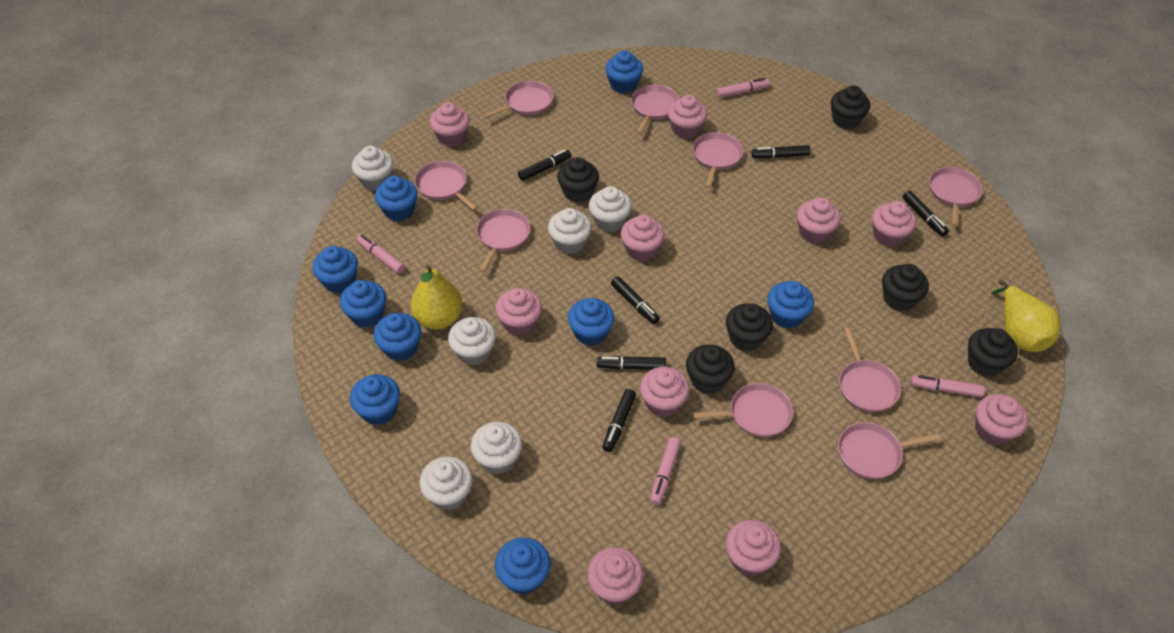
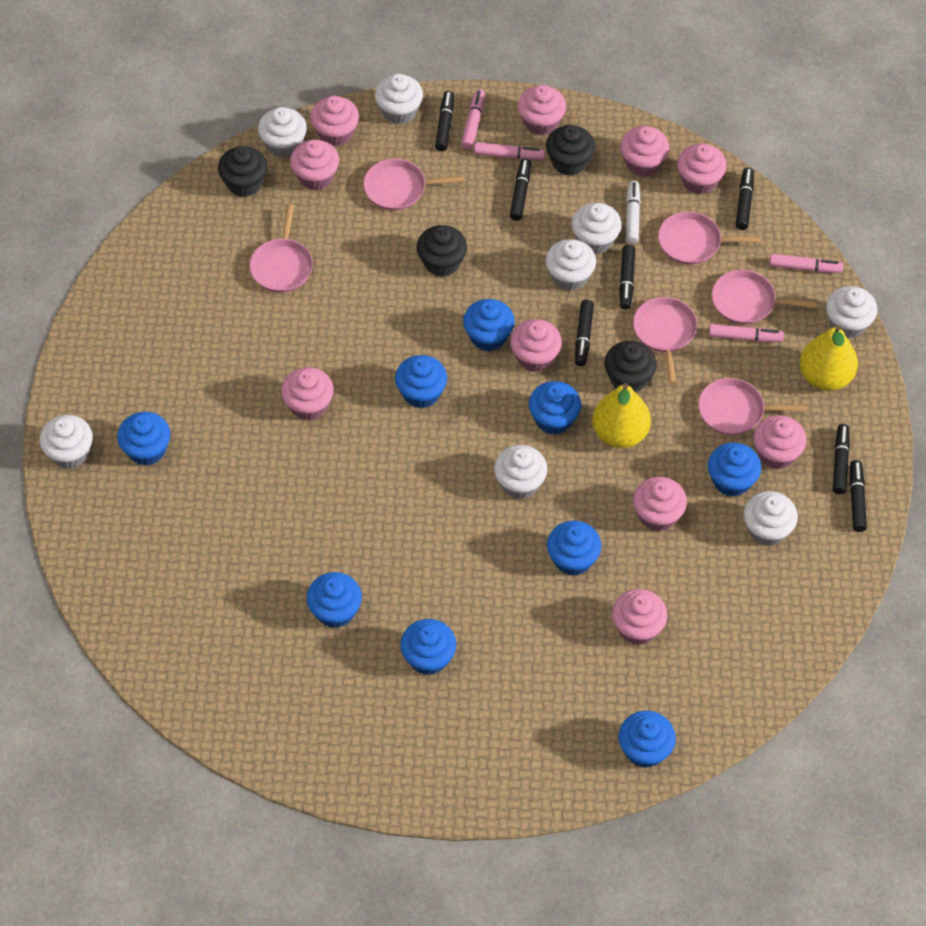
black cupcake: [557,157,599,203] [686,344,735,394] [726,303,773,352] [831,85,870,129] [882,264,929,311] [968,328,1018,377] = 6 -> [218,146,267,197] [417,225,467,277] [546,125,595,176] [605,341,656,393] = 4
black marker: [518,150,571,181] [597,356,666,369] [602,389,636,452] [611,276,660,324] [751,145,810,158] [903,190,949,237] = 6 -> [435,91,454,151] [510,158,531,221] [575,300,594,366] [619,244,635,310] [736,168,754,230] [833,424,850,494] [850,460,867,532] = 7
pink pan: [415,161,478,210] [476,209,531,272] [483,81,553,119] [631,85,679,134] [693,132,743,188] [693,383,793,437] [838,422,941,479] [839,328,901,412] [929,167,983,226] = 9 -> [249,204,313,292] [363,159,464,211] [633,297,697,384] [658,211,761,265] [698,378,806,435] [712,270,816,324] = 6
white cupcake: [352,146,393,191] [419,457,473,511] [448,317,496,366] [471,422,522,474] [548,208,591,254] [589,186,632,232] = 6 -> [40,415,93,469] [258,107,307,158] [375,74,423,124] [494,445,548,499] [546,239,596,291] [572,203,622,254] [744,491,798,546] [826,286,877,338] = 8
white marker: none = 0 -> [626,181,640,244] = 1

